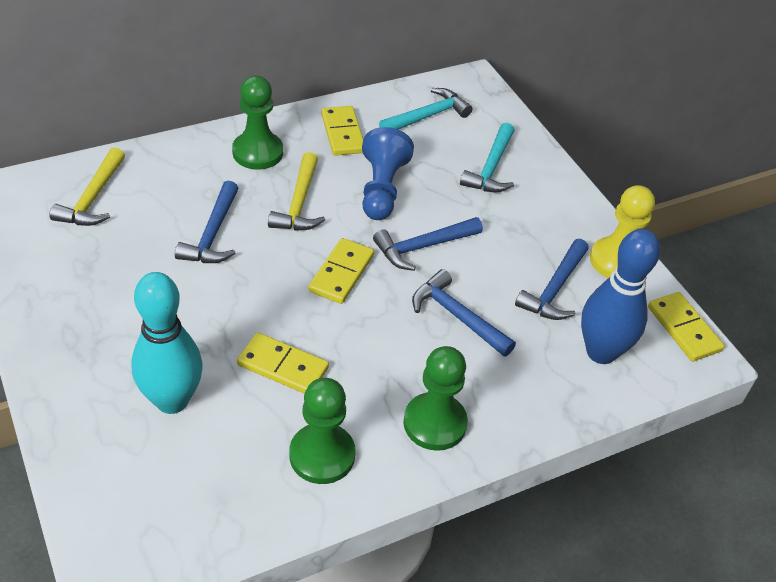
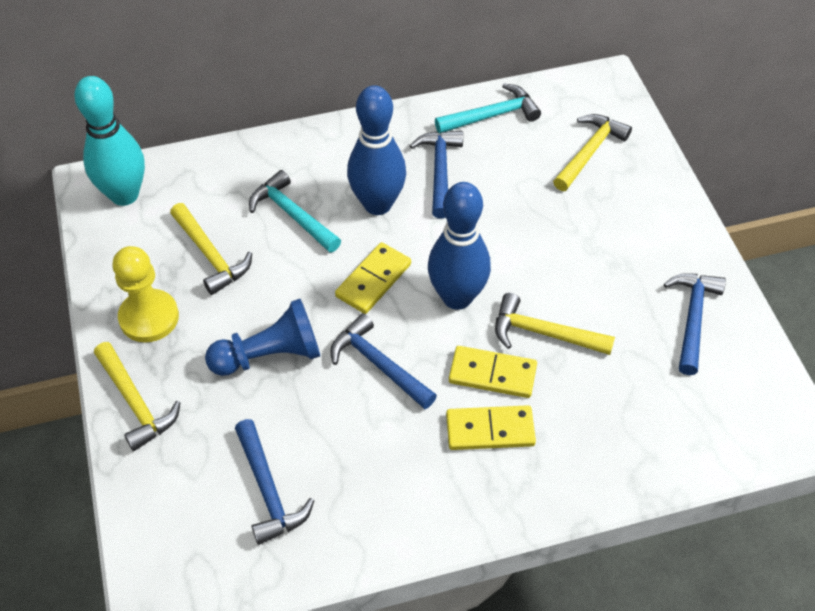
blue bowling pin: [581,229,660,364] = 1 -> [347,85,406,215] [428,182,491,310] = 2
green pawn: [232,76,283,170] [289,378,356,484] [403,346,468,451] = 3 -> none = 0
yellow domino: [237,332,329,394] [308,238,374,304] [321,106,363,156] [648,292,725,362] = 4 -> [335,242,411,314] [446,405,536,450] [449,346,537,398] = 3
yellow hammer: [49,147,125,226] [268,152,325,231] = 2 -> [94,342,180,451] [170,203,252,295] [495,293,615,355] [553,114,632,191] = 4

